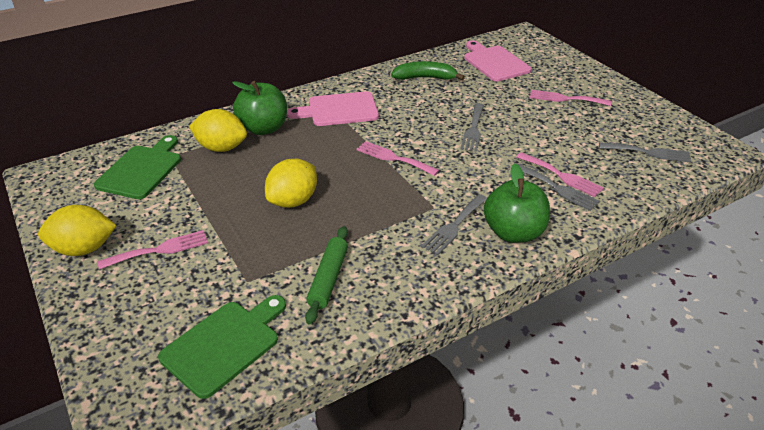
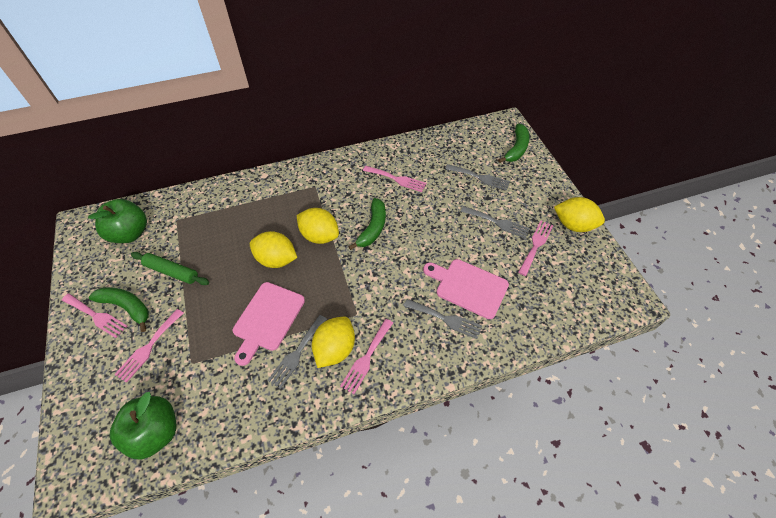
green banana: [391,61,465,80] = 1 -> [89,287,149,332] [348,198,386,250] [498,124,530,163] = 3
green cutting board: [94,135,181,199] [158,295,286,399] = 2 -> none = 0
pink fork: [97,230,208,270] [356,141,439,176] [516,152,604,197] [530,90,611,106] = 4 -> [62,293,127,338] [114,309,183,383] [340,319,393,394] [363,166,426,192] [518,221,553,276] = 5
yellow lemon: [38,205,117,256] [189,109,247,152] [265,159,317,208] = 3 -> [250,231,297,268] [297,208,339,244] [312,317,355,368] [554,197,605,232] = 4

